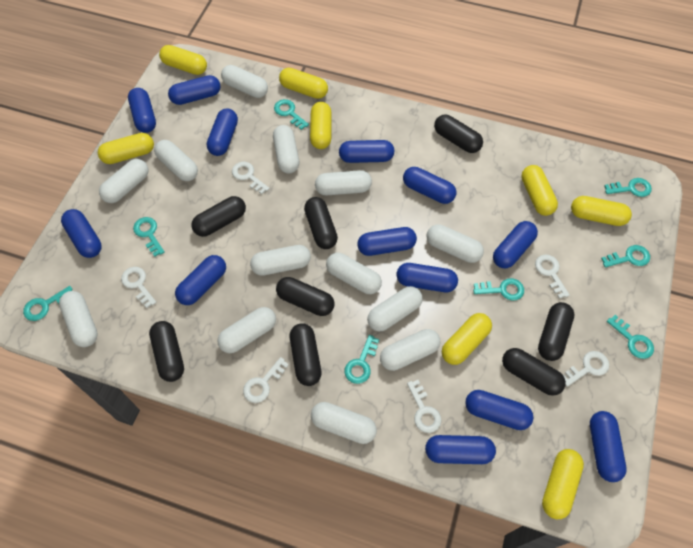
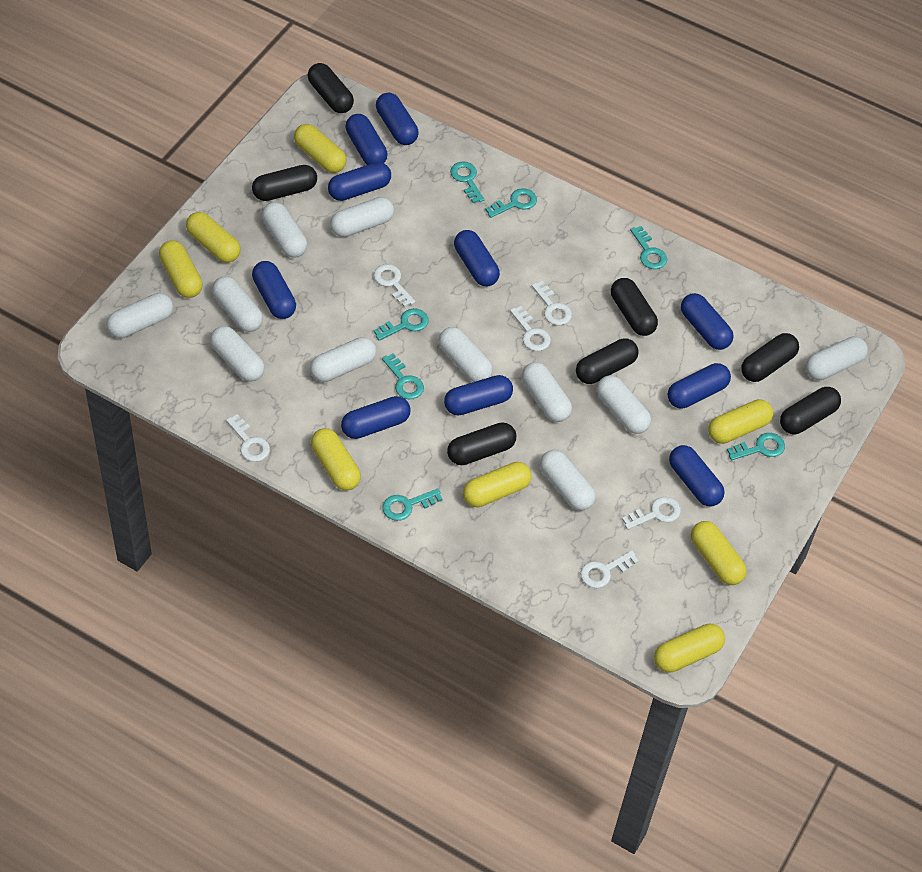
black capsule: [149,321,184,382] [191,196,246,237] [276,277,334,316] [290,323,321,386] [304,197,338,249] [434,115,483,153] [502,348,566,396] [538,302,574,361] = 8 -> [252,165,317,201] [308,63,354,113] [447,422,516,465] [576,338,639,384] [611,278,658,336] [741,333,799,382] [780,387,841,434] = 7
blue capsule: [61,209,102,258] [128,88,156,133] [168,75,221,105] [175,255,226,305] [207,109,238,156] [339,140,394,163] [357,227,417,256] [397,263,458,292] [403,167,456,204] [425,435,496,464] [465,390,534,430] [493,221,538,268] [590,411,627,482] = 13 -> [252,261,296,319] [328,162,391,201] [341,396,411,439] [346,114,388,165] [376,93,418,145] [444,375,513,415] [454,230,500,286] [668,363,731,409] [669,445,725,506] [681,293,734,350] = 10
turquoise key: [23,286,73,321] [133,217,165,257] [274,99,309,130] [344,335,379,384] [473,278,524,301] [601,245,650,268] [604,178,652,197] [607,315,654,359] = 8 -> [373,308,429,341] [382,353,424,399] [382,488,443,521] [450,161,484,203] [485,188,537,218] [630,226,667,269] [727,433,785,460] = 7
white capsule: [59,291,98,347] [99,159,148,203] [154,140,198,181] [217,307,276,353] [221,65,268,98] [250,245,311,276] [273,125,299,174] [311,402,377,444] [315,170,372,195] [326,253,382,294] [367,286,423,331] [380,329,440,371] [427,224,484,263] = 13 -> [107,293,173,338] [210,326,265,382] [212,276,263,332] [262,202,307,257] [310,337,376,382] [330,197,394,237] [438,327,493,382] [522,362,572,422] [540,450,596,510] [597,375,651,434] [806,336,868,380] = 11

